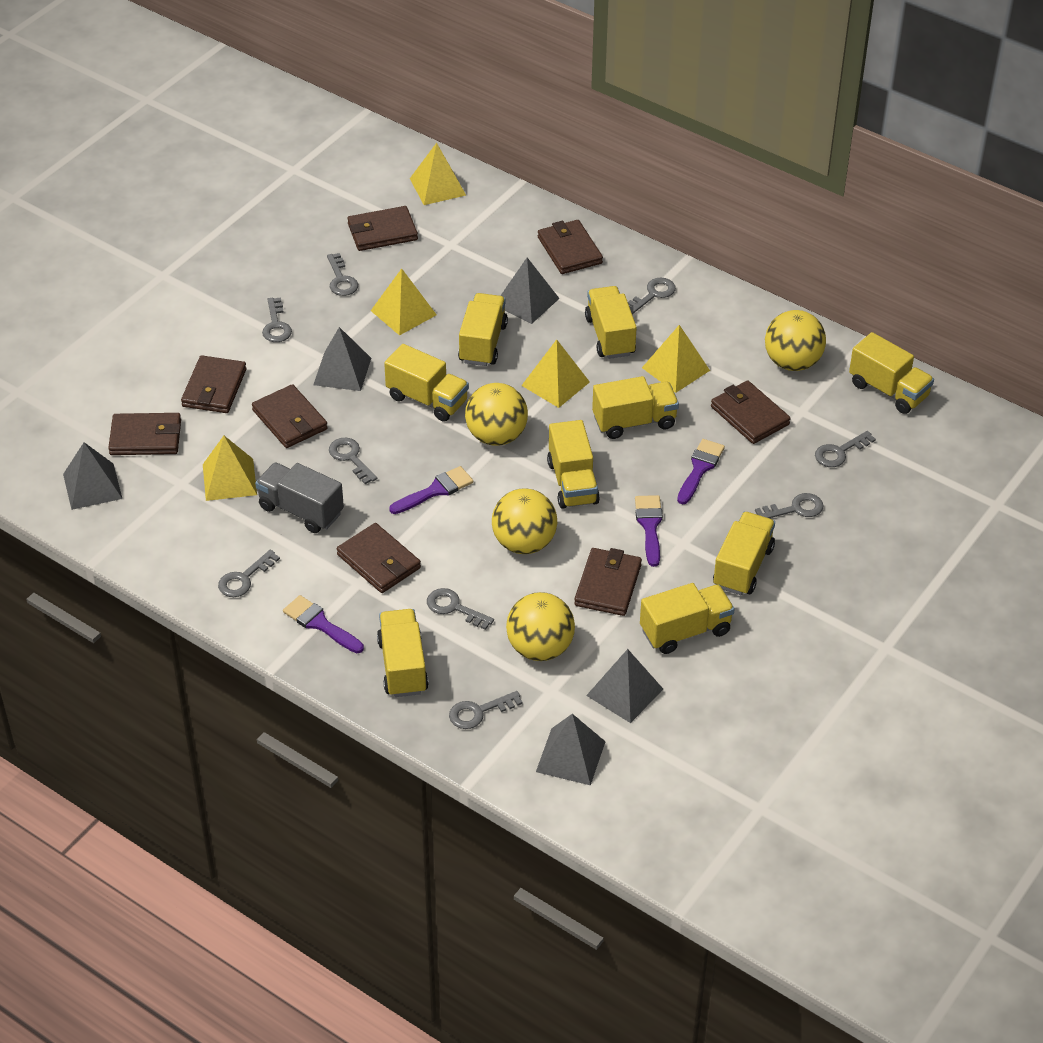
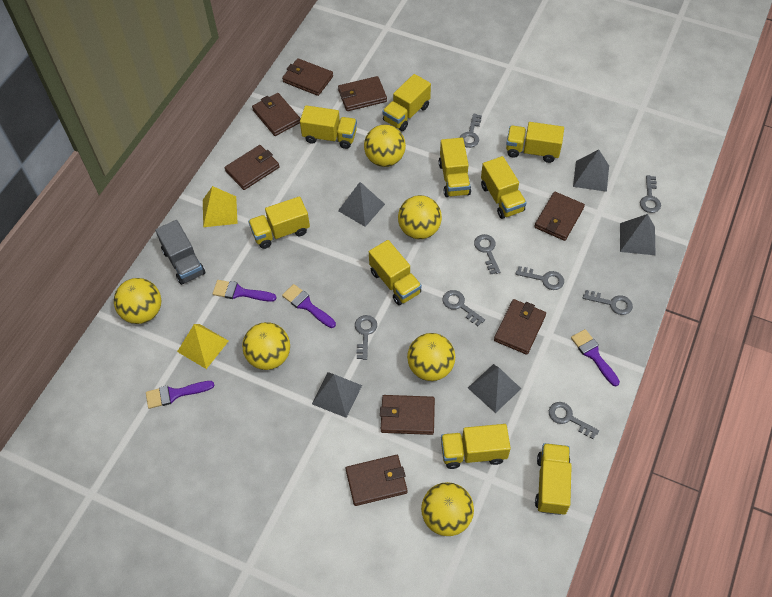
grey key: [218,550,280,597] [262,297,292,342] [327,253,358,296] [329,437,377,484] [427,588,494,630] [449,691,523,729] [628,278,676,314] [755,493,824,518] [815,431,876,467] = 9 -> [355,315,377,360] [442,290,485,326] [460,113,482,148] [474,234,500,274] [515,266,564,290] [549,402,599,439] [583,290,633,315] [640,175,661,213] = 8
yellow ball: [465,383,528,446] [492,488,557,554] [506,592,575,661] [765,310,826,371] = 4 -> [114,278,161,324] [242,322,290,370] [364,125,406,167] [398,195,442,239] [407,333,455,381] [421,482,474,536] = 6
yellow pyramid: [203,436,257,501] [371,268,437,336] [410,143,466,205] [521,339,590,408] [642,325,710,393] = 5 -> [177,324,228,369] [203,186,238,227] = 2

